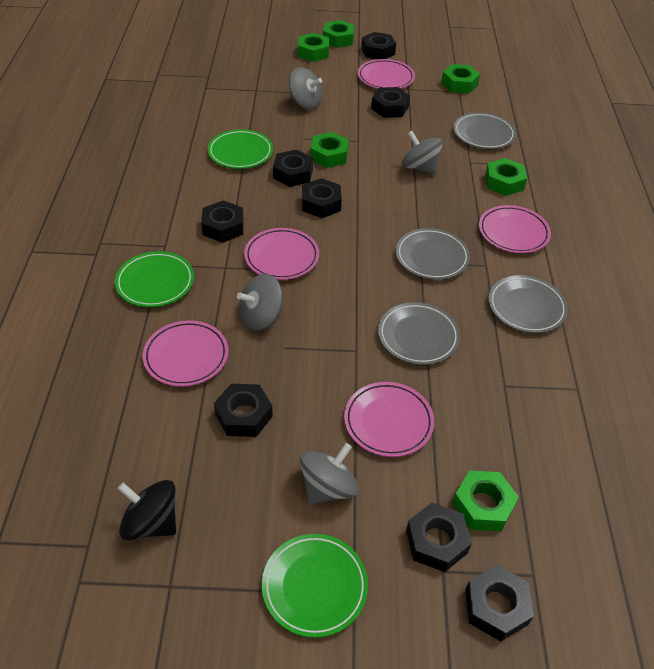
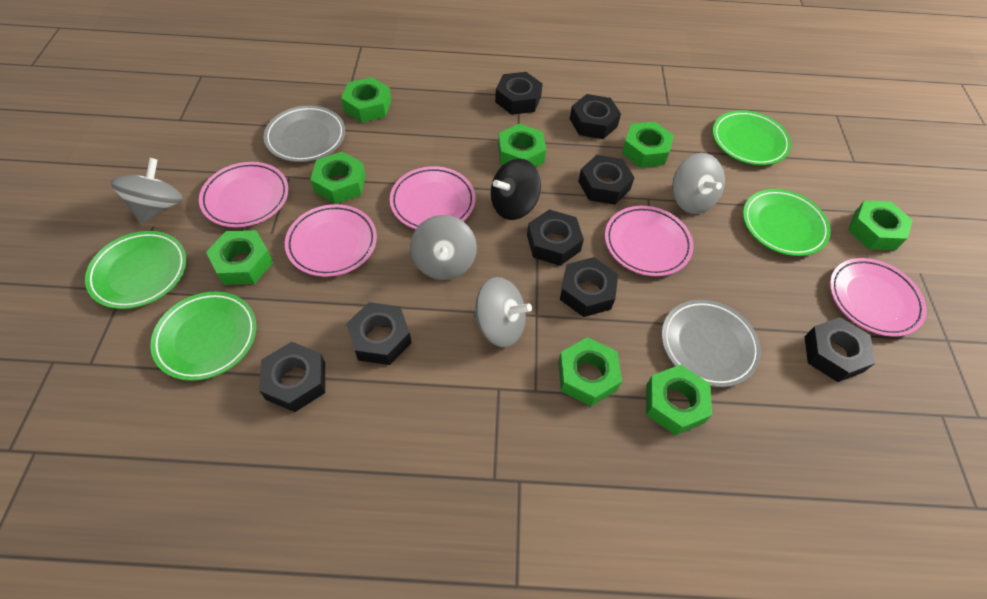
green nut: [298,33,329,62] [310,132,349,168] [323,20,355,48] [441,64,480,94] [452,470,519,531] [485,158,527,196] = 6 -> [206,230,273,285] [310,152,366,204] [341,77,391,123] [498,124,546,167] [558,337,622,406] [622,122,674,168] [646,365,712,435] [848,200,913,250] = 8
green plate: [115,251,194,307] [208,129,273,169] [262,534,368,638] = 3 -> [85,231,186,309] [150,292,257,381] [713,110,791,165] [743,189,831,256] = 4
grey plate: [378,302,460,365] [396,228,470,280] [453,112,516,149] [488,275,568,333] = 4 -> [264,106,345,162] [661,300,761,387] = 2

